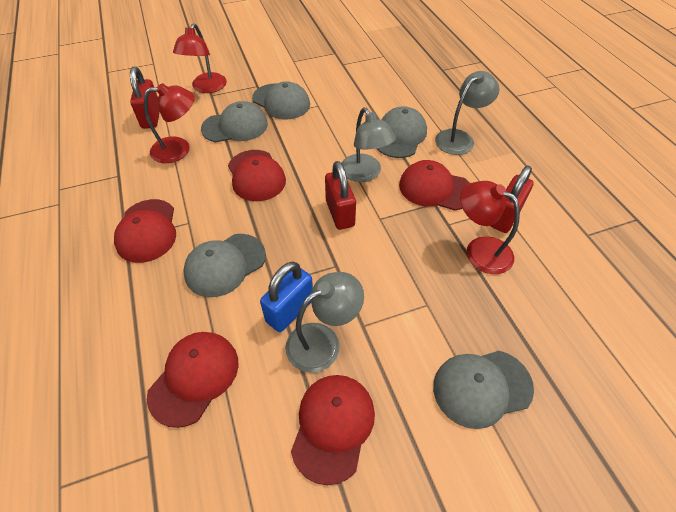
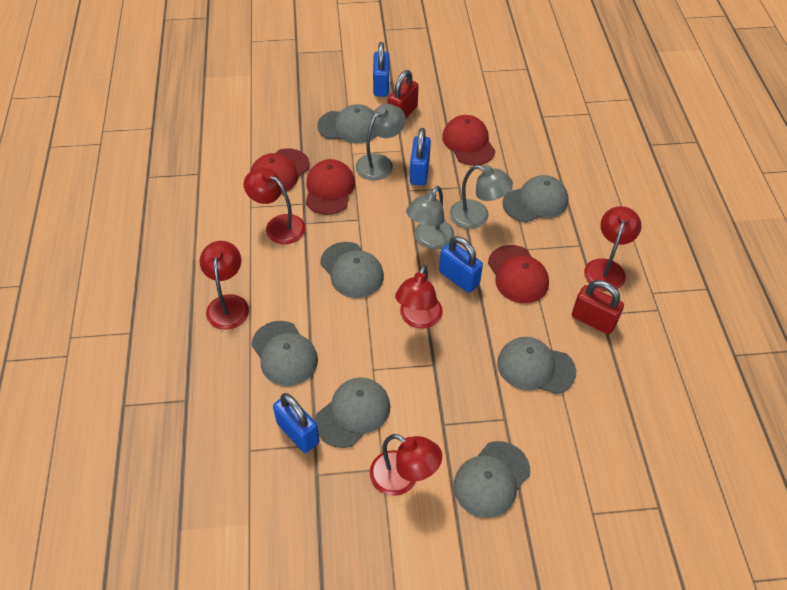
blue padlock: [260,262,313,332] = 1 -> [273,393,319,453] [373,42,389,96] [410,128,431,185] [439,236,483,293] = 4
grey cap: [183,234,266,297] [201,101,268,143] [252,81,310,120] [376,106,427,158] [433,351,534,429] = 5 -> [251,321,318,386] [315,377,390,448] [317,104,377,143] [320,242,384,298] [454,441,530,518] [497,337,576,394] [503,175,568,222] = 7
red cap: [114,199,176,263] [147,332,238,428] [228,150,286,201] [291,375,375,485] [399,160,470,211] = 5 -> [250,149,310,194] [306,159,355,215] [442,115,495,166] [488,245,549,303] = 4
red lamp: [144,83,195,163] [173,23,227,93] [460,181,520,274] = 3 -> [200,241,249,330] [244,168,306,244] [369,434,442,496] [395,265,443,329] [584,206,641,291] = 5
red padlock: [130,67,160,129] [325,161,356,230] [491,166,534,233] = 3 -> [388,70,419,118] [572,280,624,334] = 2

